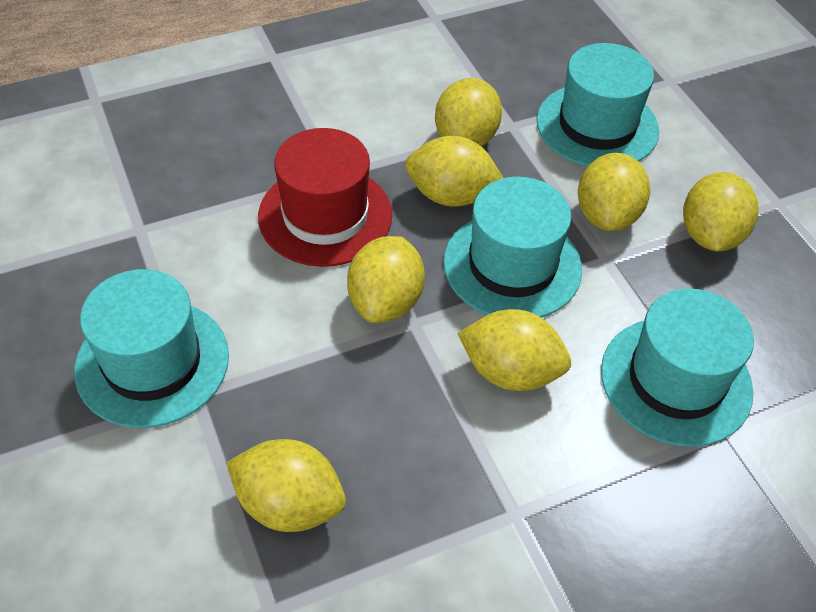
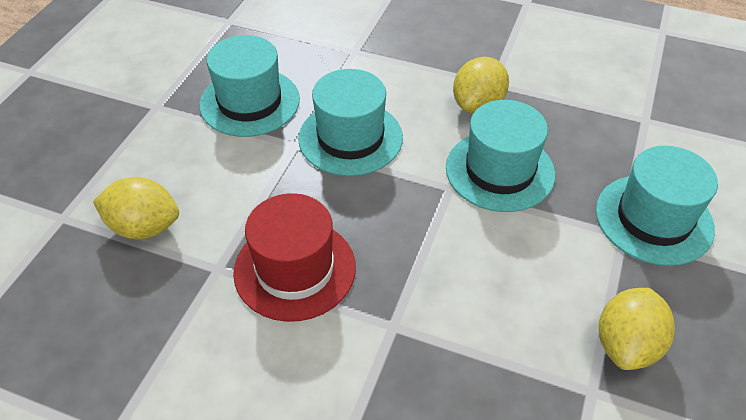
yellow lemon: [226,439,346,532] [347,236,425,323] [405,136,503,207] [435,78,502,146] [458,309,571,391] [578,153,650,231] [683,172,758,251] = 7 -> [93,177,179,239] [453,57,509,114] [599,288,675,370] = 3

